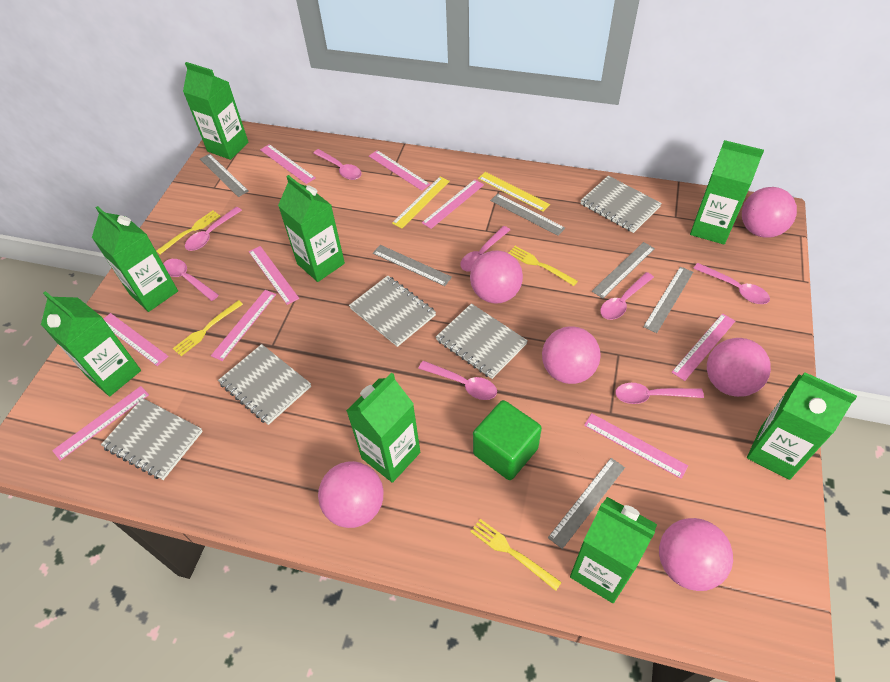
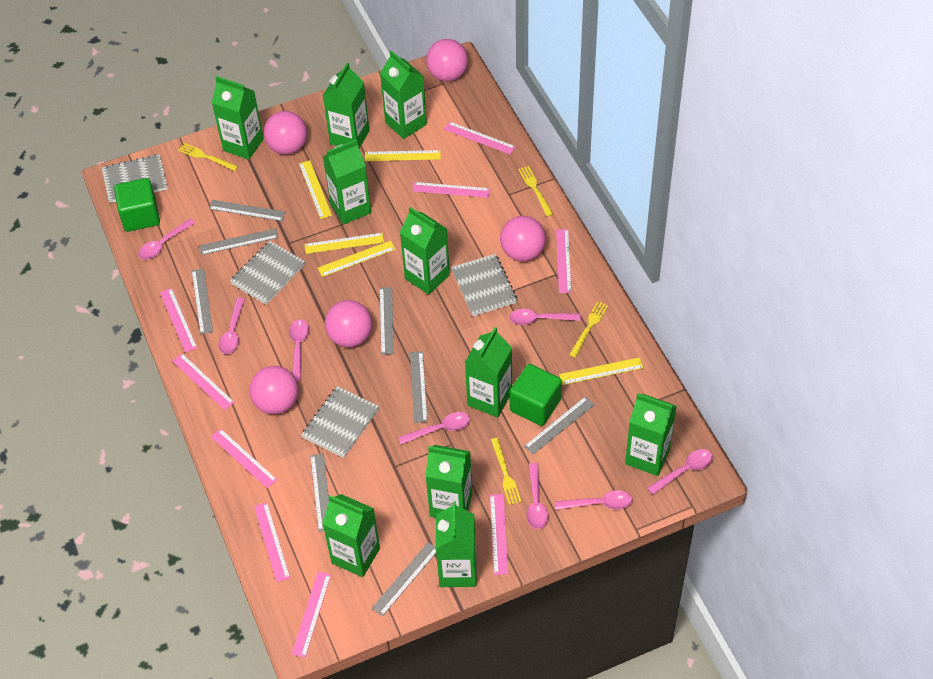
green carton: [41,291,141,396] [92,206,178,312] [183,62,248,160] [278,175,345,282] [346,373,420,483] [570,497,657,603] [690,140,764,244] [747,372,857,480] = 8 -> [212,76,264,160] [323,63,370,148] [323,139,371,225] [323,494,380,577] [380,50,427,139] [400,207,450,295] [425,445,472,518] [436,501,477,587] [465,327,512,418] [625,393,677,476] = 10
green cube: [473,400,542,480] = 1 -> [114,178,160,232] [510,364,562,426] = 2
grey notebook: [101,398,203,480] [218,344,311,425] [349,275,436,347] [436,303,528,379] [580,176,662,233] = 5 -> [102,154,168,203] [230,241,305,305] [301,386,379,458] [451,254,517,316] = 4
grey ruler: [200,154,249,197] [373,245,452,286] [490,193,565,236] [548,458,625,549] [592,242,655,299] [643,267,693,333] = 6 -> [192,268,213,334] [199,228,279,255] [209,200,286,221] [310,453,329,532] [371,542,436,616] [379,287,394,355] [410,351,428,423] [524,396,595,455] = 8
pink ball: [318,461,383,528] [470,251,523,304] [542,326,601,384] [659,518,733,591] [707,338,771,397] [742,187,797,238] = 6 -> [249,366,298,414] [264,111,307,155] [325,300,372,347] [426,39,468,81] [500,216,546,262] = 5
yellow ruler: [392,177,450,228] [478,172,550,212] = 2 -> [299,160,332,219] [304,233,384,254] [318,240,395,277] [365,150,441,161] [559,357,643,385] = 5

